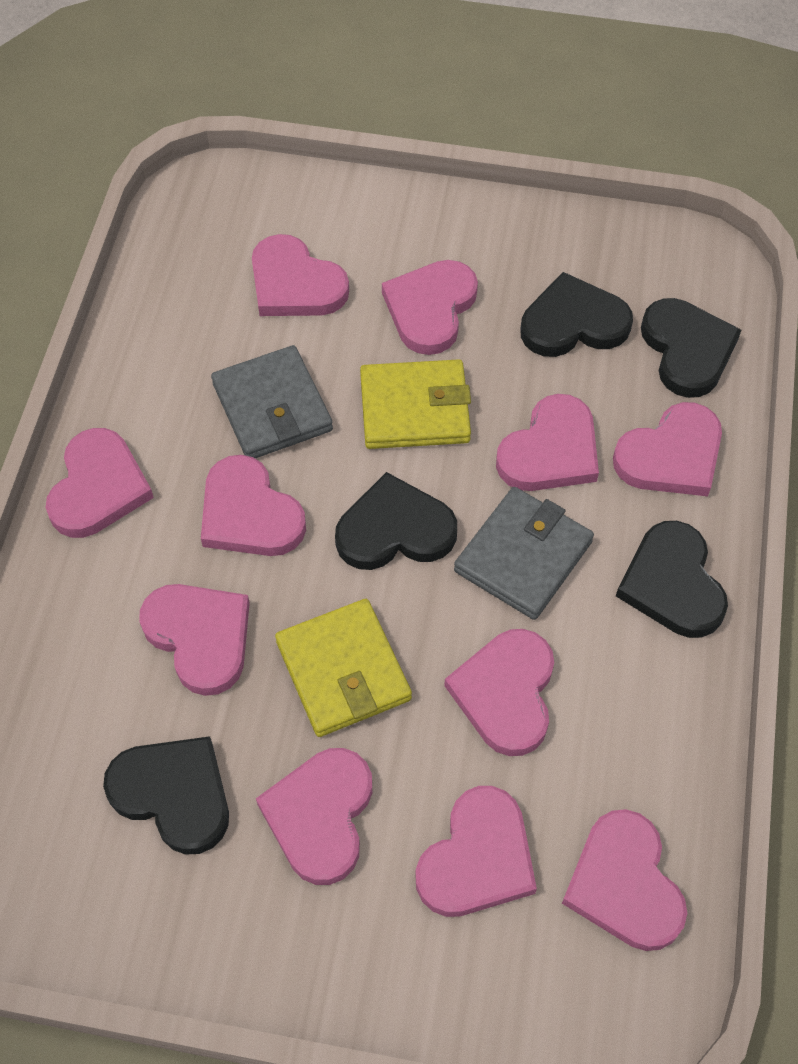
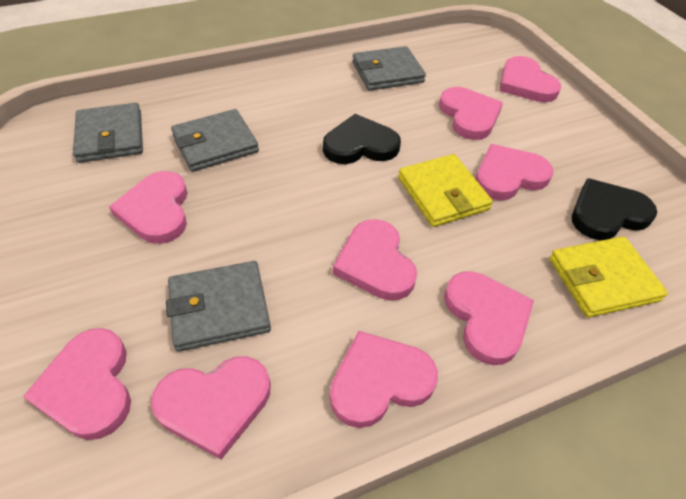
black heart: [103,736,229,855] [335,472,457,570] [521,272,633,357] [616,521,728,638] [641,298,741,398] = 5 -> [323,114,401,164] [572,178,657,240] = 2
grey wallet: [211,345,333,458] [454,487,594,620] = 2 -> [73,103,143,163] [166,261,271,352] [171,109,259,172] [352,46,426,91] = 4
pink heart: [46,428,154,538] [139,584,250,696] [201,455,306,556] [252,234,349,316] [256,748,372,885] [382,260,478,355] [415,786,537,917] [444,629,554,756] [496,394,599,491] [562,809,687,951] [613,402,722,496] = 11 -> [23,328,131,440] [109,171,188,244] [151,356,270,460] [330,331,438,428] [333,219,417,301] [439,87,503,140] [444,271,534,365] [475,144,554,200] [499,56,561,102] = 9

